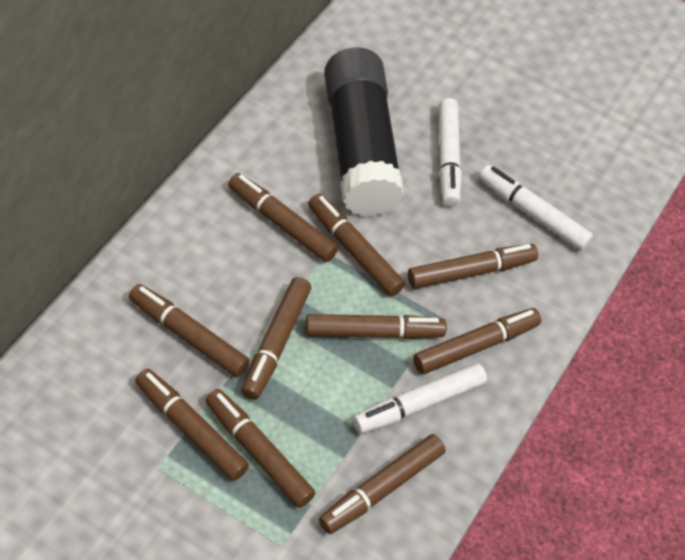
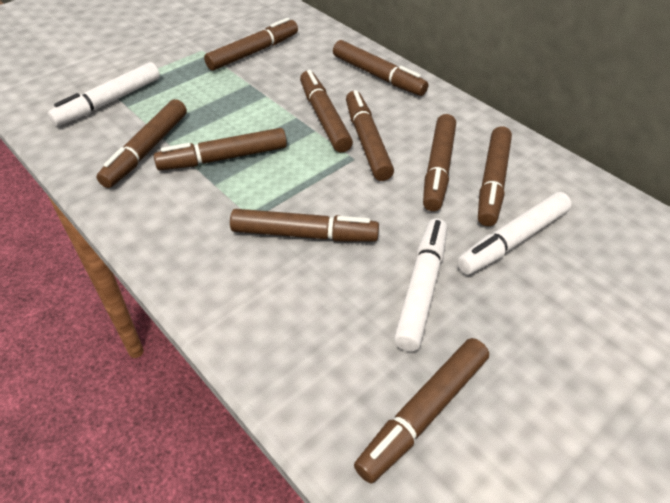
black glue stick: [324,47,405,216] = 1 -> none = 0

